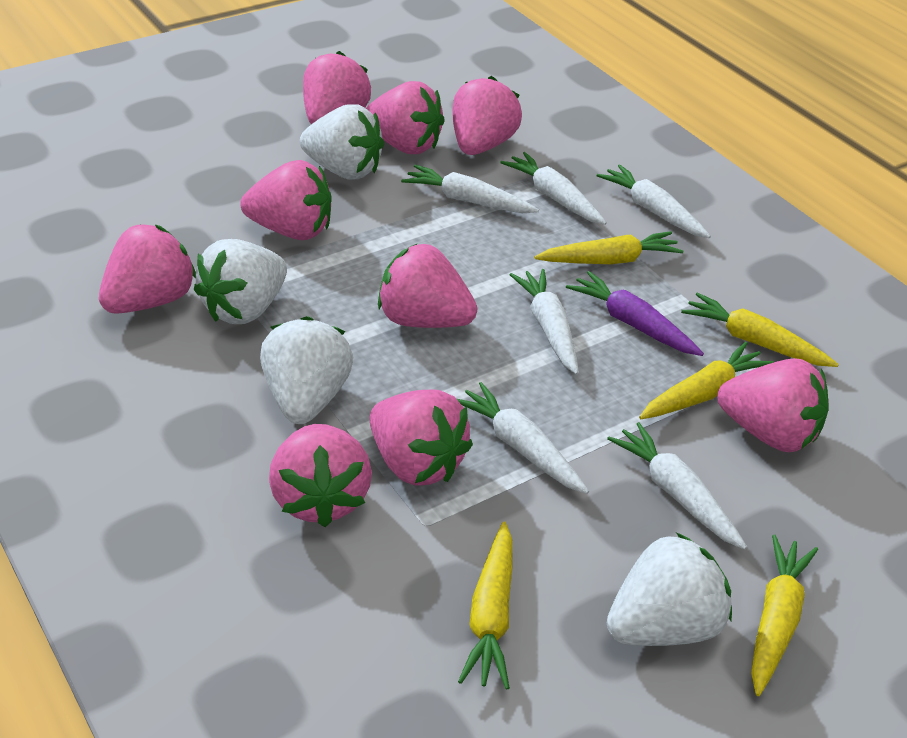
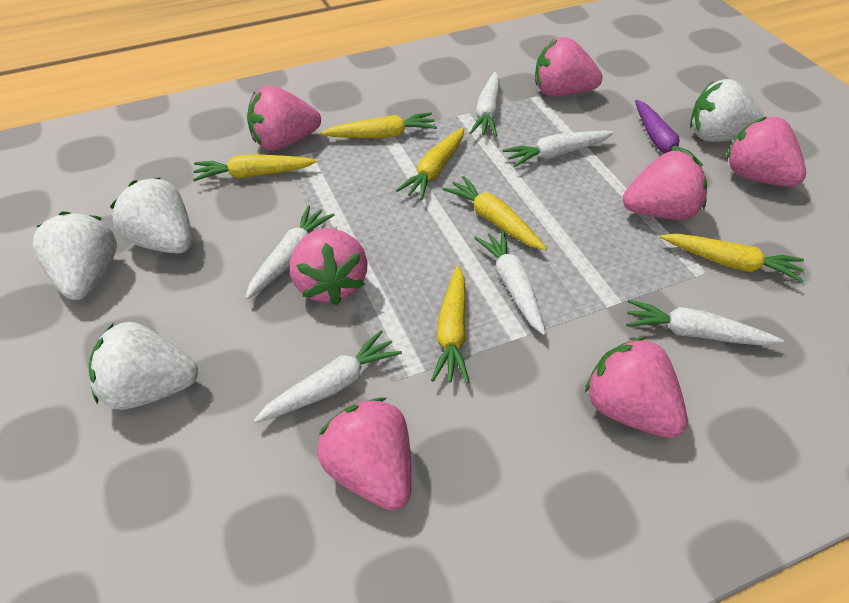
pink strawberry: [99,224,196,314] [240,160,332,240] [269,424,372,527] [303,51,371,124] [366,81,445,154] [369,389,473,486] [378,243,477,328] [452,76,522,155] [717,358,828,452] = 9 -> [247,86,321,151] [290,228,368,305] [317,398,412,510] [535,37,603,97] [585,337,688,438] [623,151,707,220] [726,116,806,187] = 7
yellow carrot: [458,521,512,690] [534,231,683,264] [639,342,774,419] [681,293,839,367] [751,534,818,696] = 5 -> [193,154,318,181] [320,112,437,138] [396,127,464,200] [431,265,469,383] [442,176,547,250] [660,233,804,282] = 6

